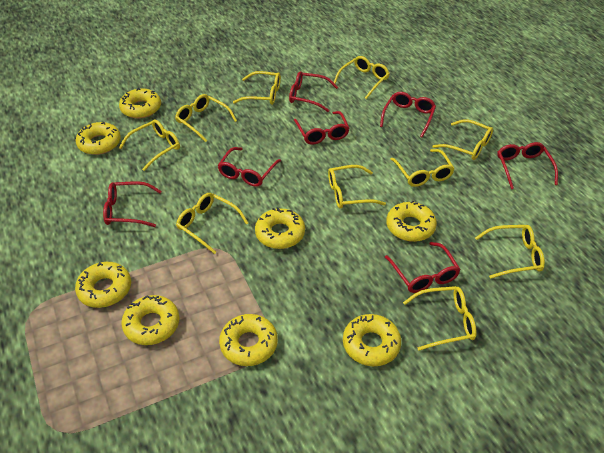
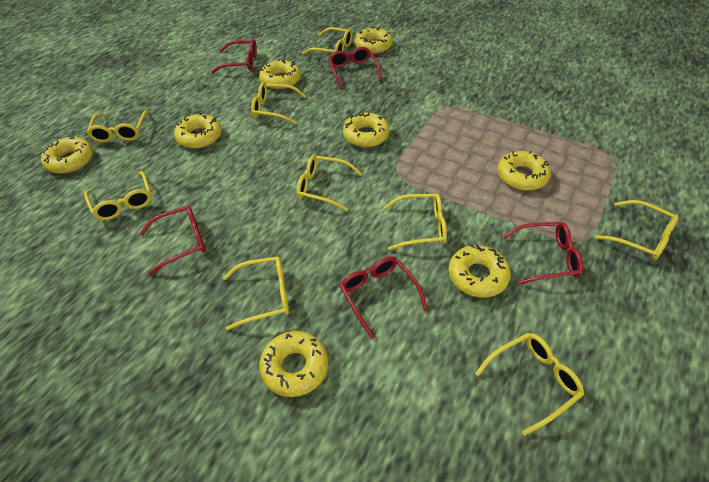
red glasses: [103,181,162,227] [217,147,281,187] [289,71,338,112] [294,111,349,145] [380,92,436,138] [385,242,461,293] [497,142,558,189] = 7 -> [140,206,206,275] [211,39,257,73] [328,47,382,89] [340,256,428,339] [502,222,583,285] = 5
yellow glasses: [119,119,180,171] [175,94,237,142] [176,193,248,254] [233,71,281,105] [328,165,386,209] [334,56,390,99] [390,149,455,187] [403,286,477,351] [433,119,493,160] [475,225,545,279] = 10 -> [84,171,152,220] [87,111,149,142] [223,256,289,330] [251,82,306,124] [296,155,362,211] [302,27,352,55] [384,194,447,250] [475,333,584,436] [595,200,679,260] = 9

